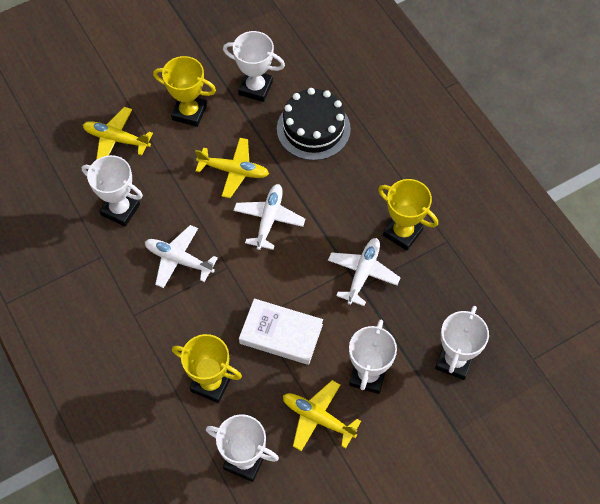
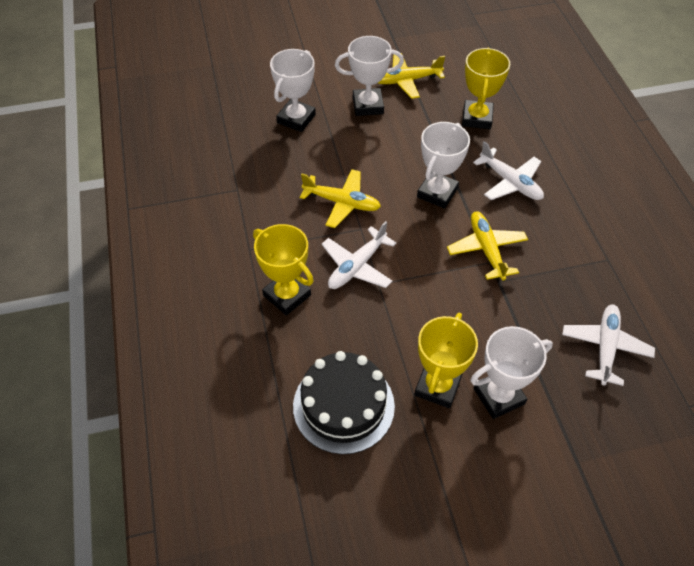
white book: [239,299,323,365] = 1 -> none = 0
white trophy: [82,155,143,226] [206,414,279,482] [223,31,285,102] [349,319,397,394] [435,306,489,380] = 5 -> [270,49,316,132] [335,36,404,116] [417,122,470,209] [470,326,553,419] = 4

